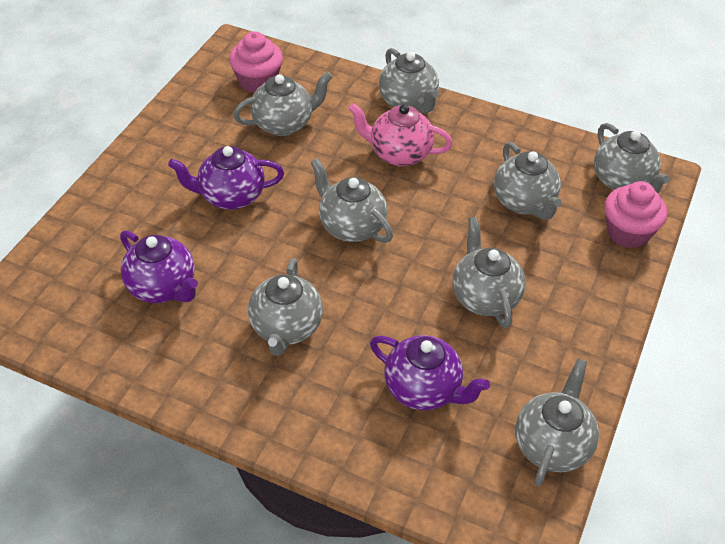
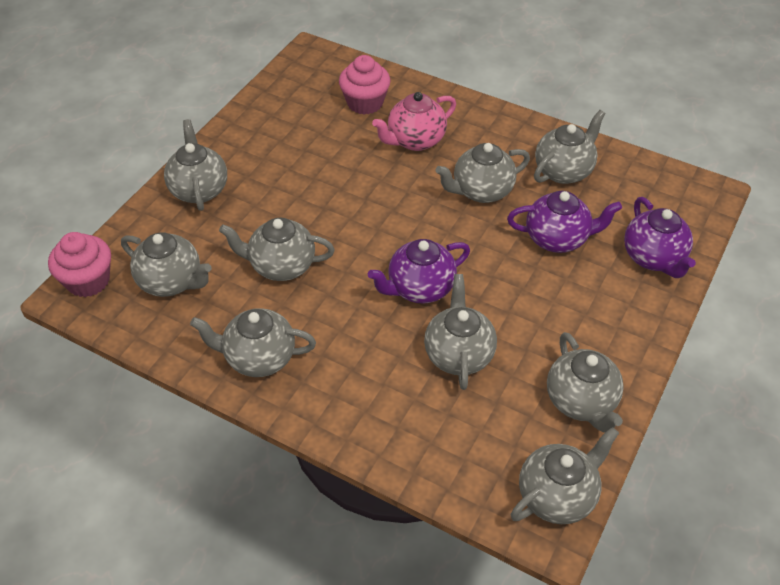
grey teapot: [233,72,333,136] [248,258,323,356] [310,158,393,243] [379,48,439,113] [452,217,526,328] [494,142,562,220] [515,359,599,486] [594,123,670,193] = 8 -> [121,232,212,297] [164,119,227,211] [190,308,316,377] [219,218,335,281] [424,274,497,390] [436,143,530,203] [510,427,619,524] [534,110,606,184] [547,332,624,433] = 9

